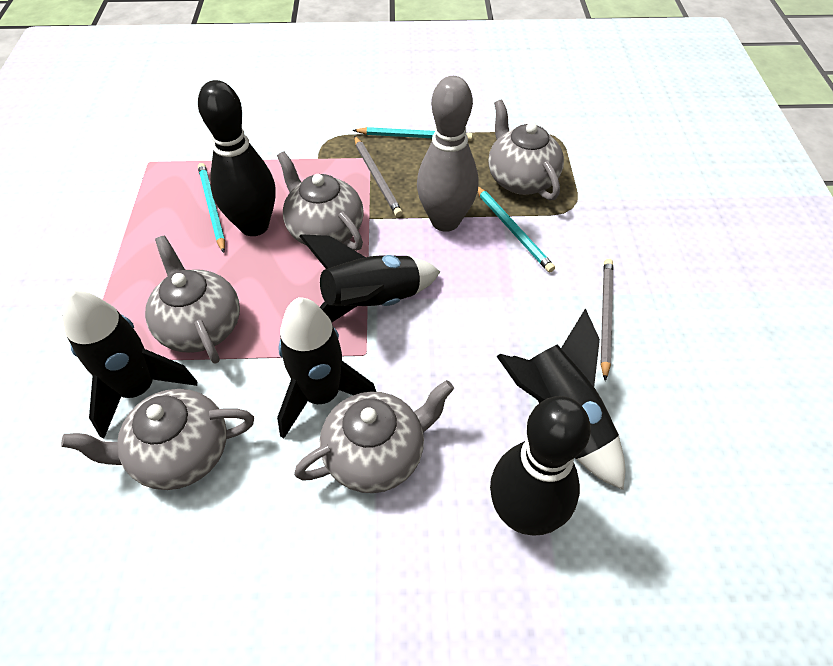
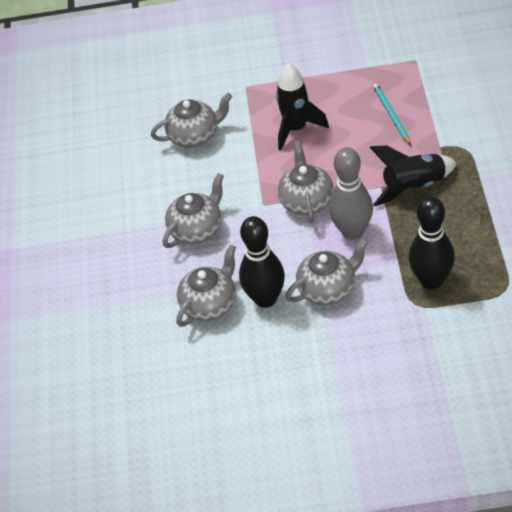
black rocket: [62,290,197,438] [277,297,376,439] [299,234,440,322] [496,308,625,490] = 4 -> [276,63,329,151] [369,146,457,207] = 2
grey pencil: [354,136,403,217] [601,259,613,381] = 2 -> none = 0
turquoise pencil: [198,163,225,253] [353,127,473,141] [478,186,555,272] = 3 -> [373,83,411,145] = 1

